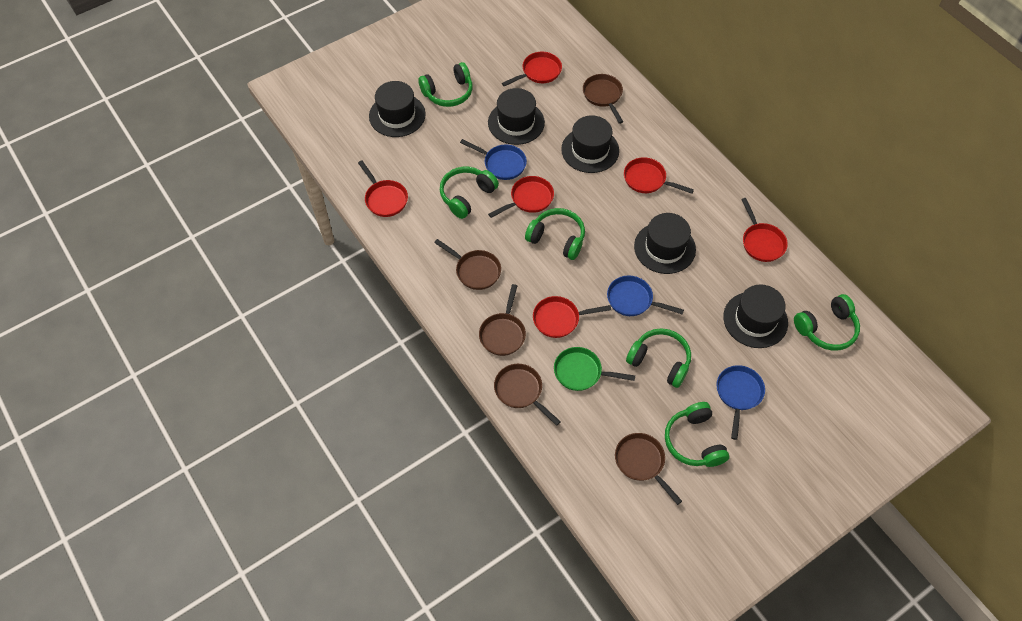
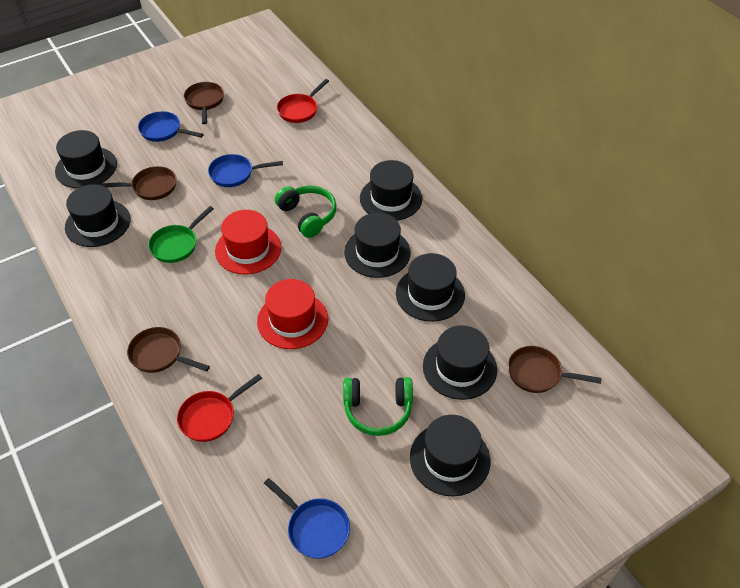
black hat: [369,81,426,137] [488,88,545,145] [561,115,619,173] [634,213,696,274] [723,284,788,348] = 5 -> [55,130,117,189] [65,184,131,247] [344,213,411,278] [360,160,422,221] [396,253,465,322] [410,415,490,496] [423,325,497,400] = 7
brown pan: [434,239,501,290] [479,284,526,356] [494,364,561,426] [583,74,623,124] [615,433,682,505] = 5 -> [98,166,177,200] [127,327,210,373] [184,82,224,124] [508,346,602,393] = 4
green headphones: [418,62,473,107] [440,166,499,219] [525,208,585,260] [626,328,691,388] [665,402,729,467] [794,294,860,351] = 6 -> [275,186,337,238] [343,377,413,436] = 2
red hat: none = 0 -> [215,210,281,274] [257,279,328,349] = 2
red pan: [358,160,408,217] [488,176,554,218] [502,52,562,86] [533,296,611,338] [624,157,694,194] [741,198,788,262] = 6 -> [177,374,262,442] [277,79,329,123] = 2

